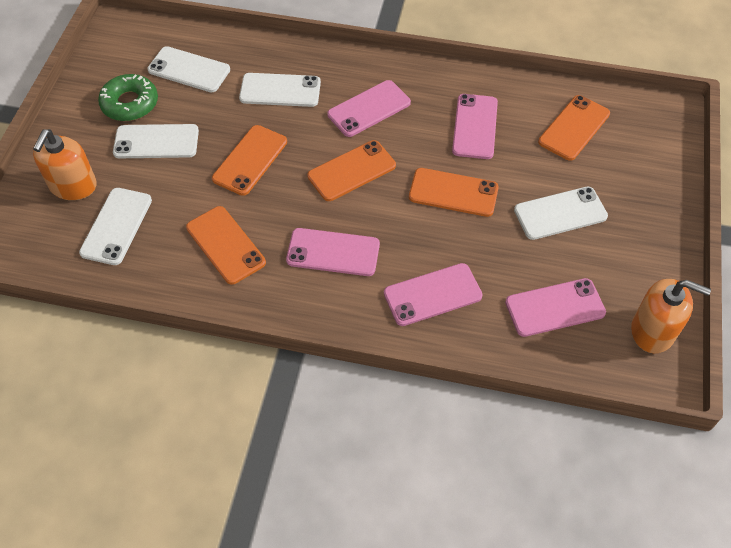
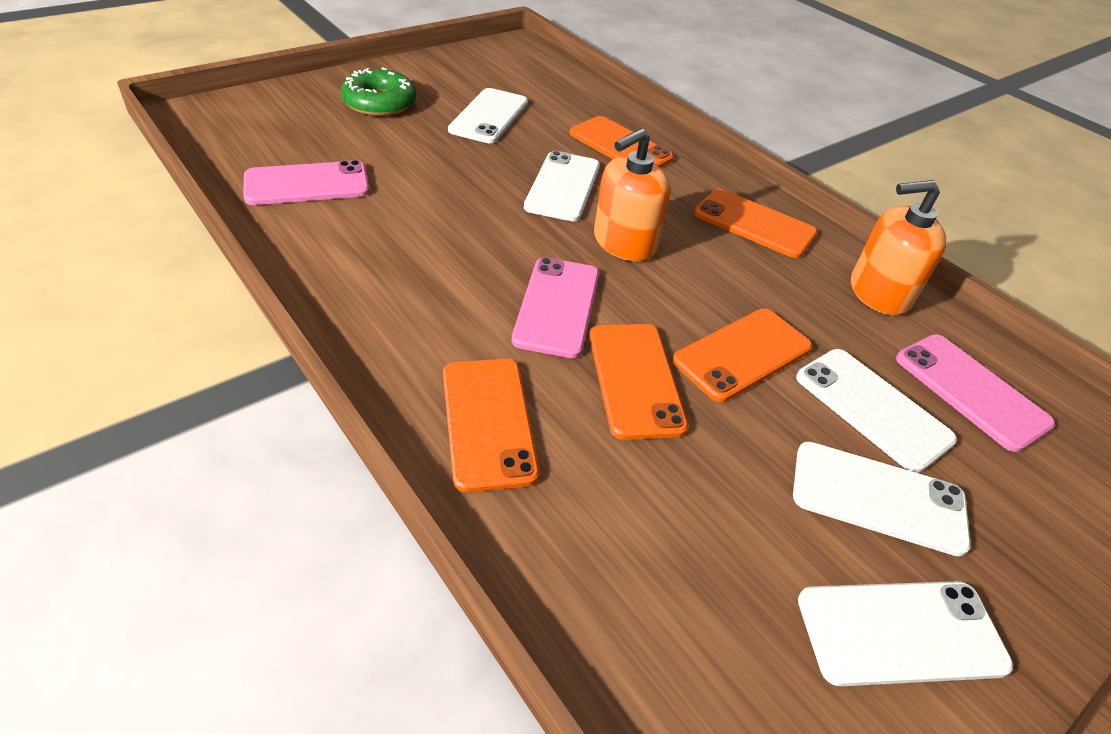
pink phone: [286,228,380,276] [327,80,411,137] [384,263,483,326] [452,94,498,159] [505,278,606,337] = 5 -> [243,160,370,205] [512,257,599,358] [896,334,1055,452] = 3

